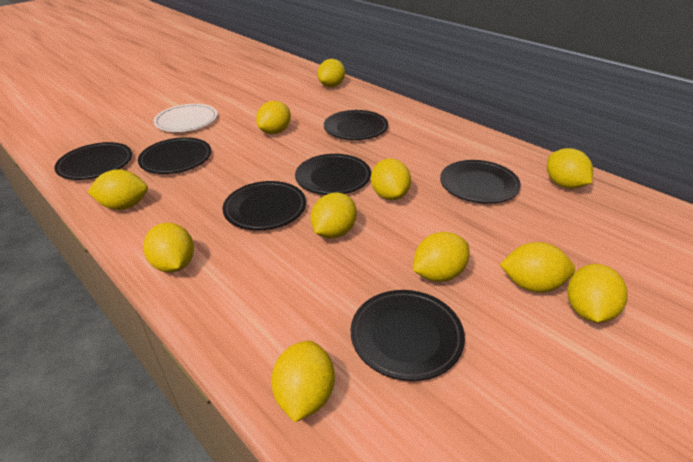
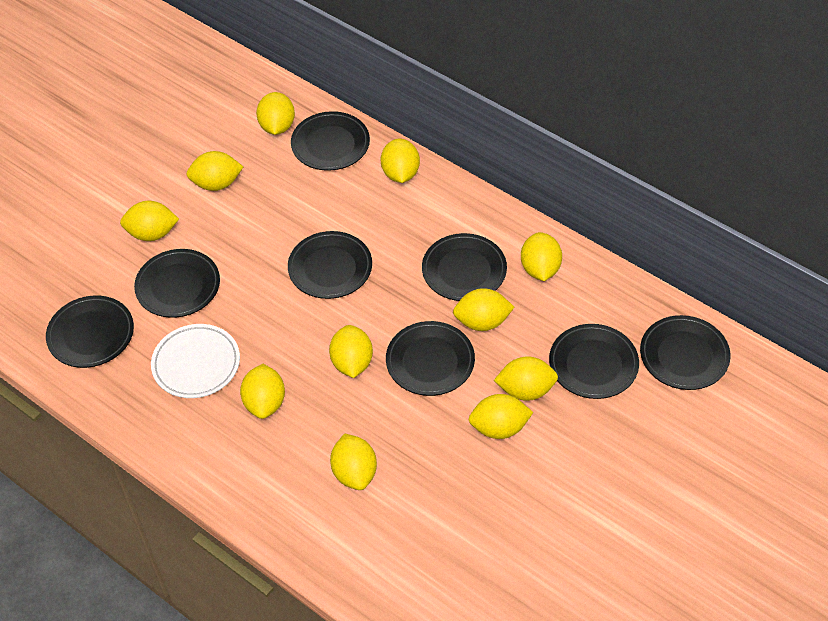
black plate: [54,142,132,180] [138,137,211,174] [222,181,306,230] [295,154,371,195] [324,110,388,140] [351,290,465,381] [440,160,521,204] = 7 -> [46,296,134,368] [134,249,220,318] [288,231,372,299] [291,111,370,171] [386,321,475,396] [422,233,507,301] [549,324,639,399] [640,315,730,390] = 8

